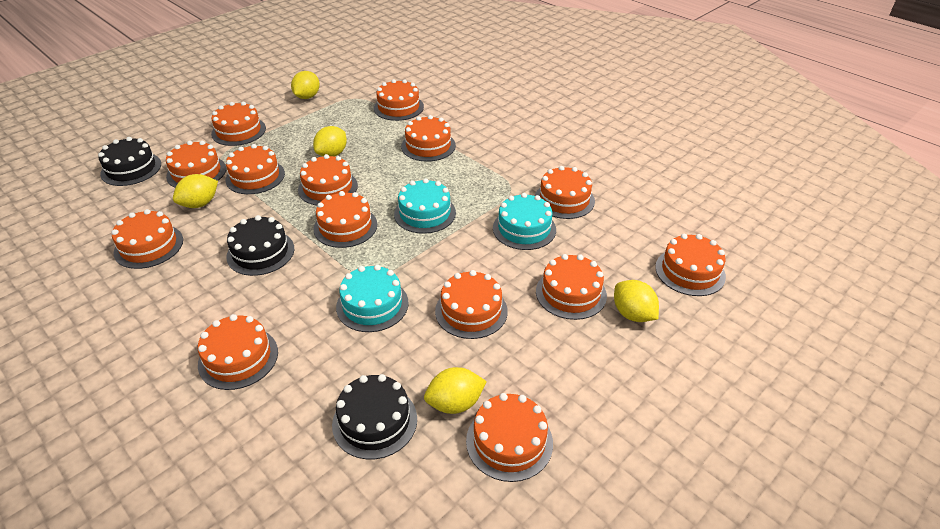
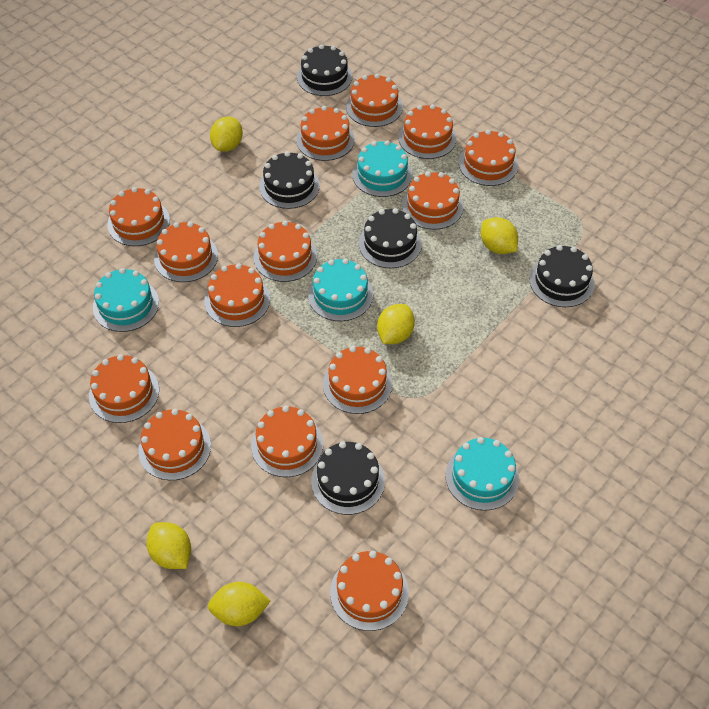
black cake: [98,137,161,186] [226,215,294,276] [332,374,417,459] = 3 -> [259,151,320,209] [297,44,352,96] [311,441,385,515] [359,208,422,268] [529,245,595,307] = 5
turquoise cake: [336,265,409,332] [394,178,456,234] [493,193,556,250] = 3 -> [93,268,159,332] [308,258,373,321] [352,140,412,197] [445,437,519,511] = 4

